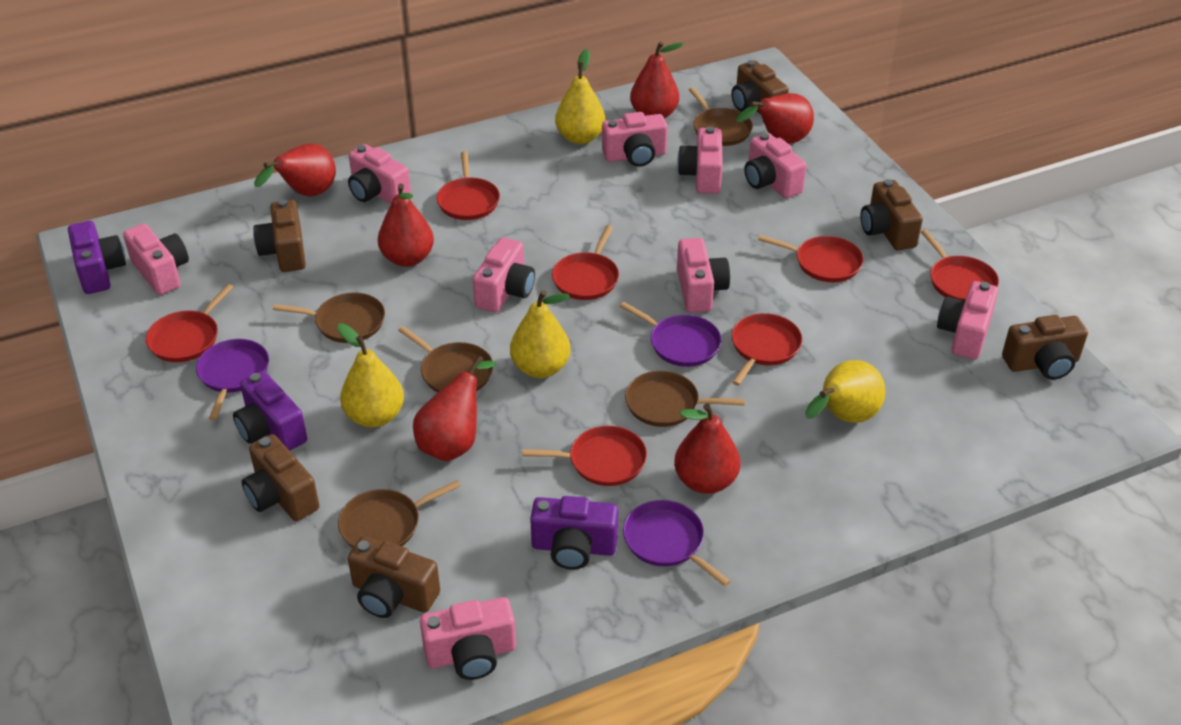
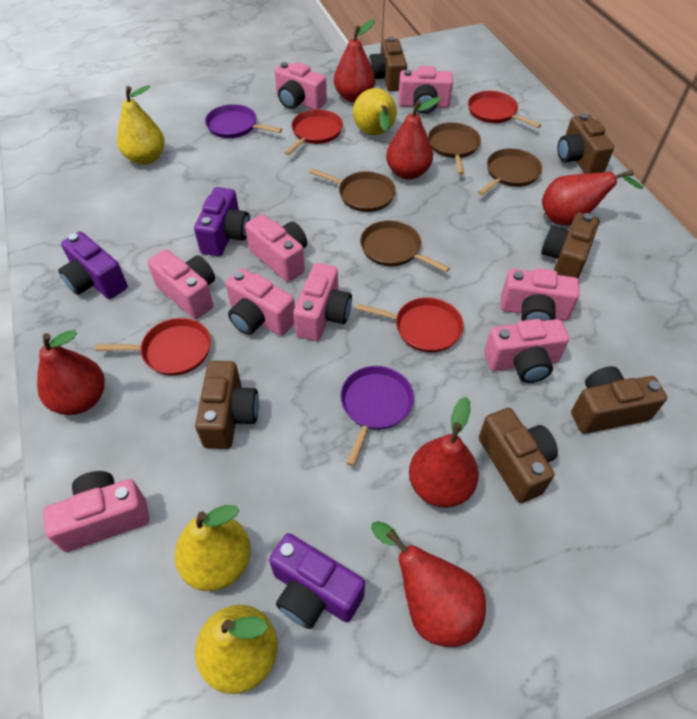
brown pan: [273,293,385,343] [338,480,461,548] [398,326,493,393] [625,371,745,427] [689,87,753,146] = 5 -> [309,168,396,212] [360,220,450,272] [428,122,481,175] [478,148,542,195] = 4
purple pan: [196,339,269,420] [620,302,721,367] [623,500,731,587] = 3 -> [205,104,282,138] [340,366,414,466] = 2
red pan: [146,284,233,362] [437,151,500,220] [523,426,647,486] [552,225,619,300] [732,313,802,386] [758,235,864,282] [921,229,999,301] = 7 -> [95,318,211,375] [285,109,343,155] [356,297,464,353] [468,91,541,128] = 4

